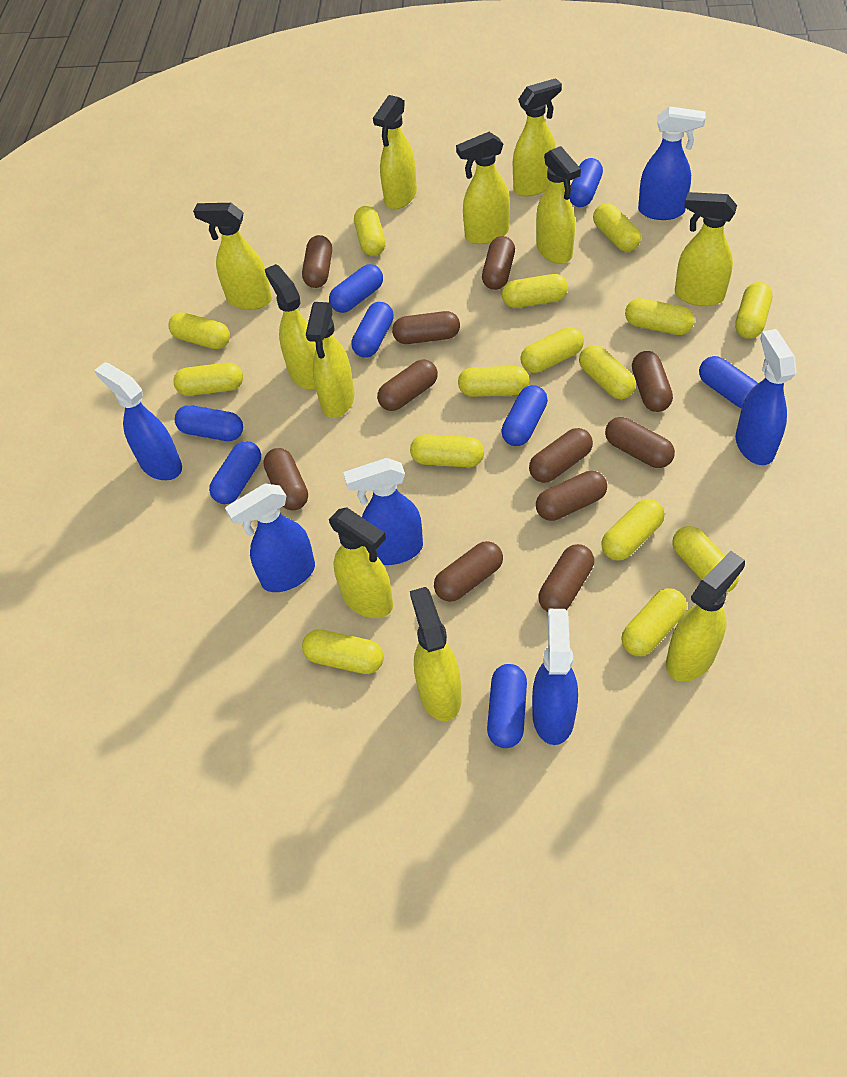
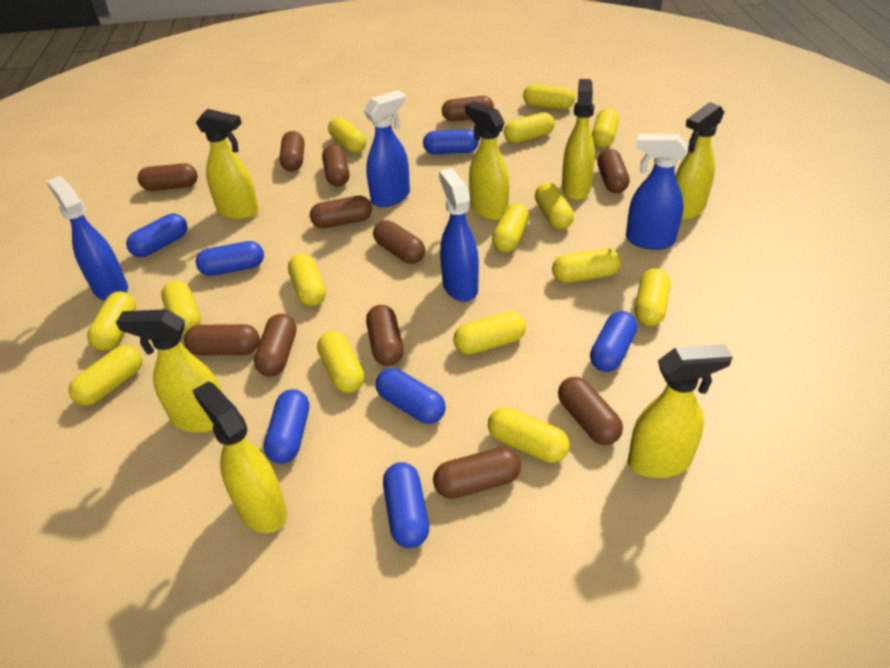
blue capsule: [175,405,243,441] [209,441,261,504] [329,264,383,313] [351,302,394,358] [487,664,527,748] [501,385,548,446] [570,158,603,207] [699,356,758,409] = 8 -> [126,214,187,257] [196,241,264,276] [264,389,309,464] [376,368,446,424] [383,462,429,548] [423,129,479,154] [590,311,637,372] = 7
blue spray bottle: [94,362,182,480] [225,484,315,592] [343,458,423,565] [532,609,578,745] [638,106,706,220] [736,329,797,465] = 6 -> [46,176,128,301] [364,90,410,207] [439,168,479,302] [626,134,688,250] = 4
brown capsule: [263,448,308,510] [302,235,332,288] [377,359,438,411] [392,311,460,344] [434,541,503,602] [482,236,515,290] [529,428,593,483] [536,471,607,521] [538,544,594,612] [605,417,675,468] [632,351,673,412] = 11 -> [138,163,198,191] [184,324,260,355] [254,314,296,377] [279,131,304,172] [310,196,372,228] [322,145,349,186] [366,305,404,366] [373,220,425,264] [433,447,521,499] [442,96,494,121] [558,377,623,445] [597,149,630,193] = 12
yellow spray bottle: [193,203,272,310] [265,264,316,389] [306,302,355,418] [329,507,393,618] [373,95,417,209] [410,587,462,721] [456,132,510,244] [513,78,562,197] [536,146,581,264] [666,551,745,682] [675,192,737,306] = 11 -> [116,309,222,433] [192,381,287,533] [196,109,259,220] [465,101,509,221] [562,79,595,200] [628,344,733,478] [675,102,724,220] = 7

